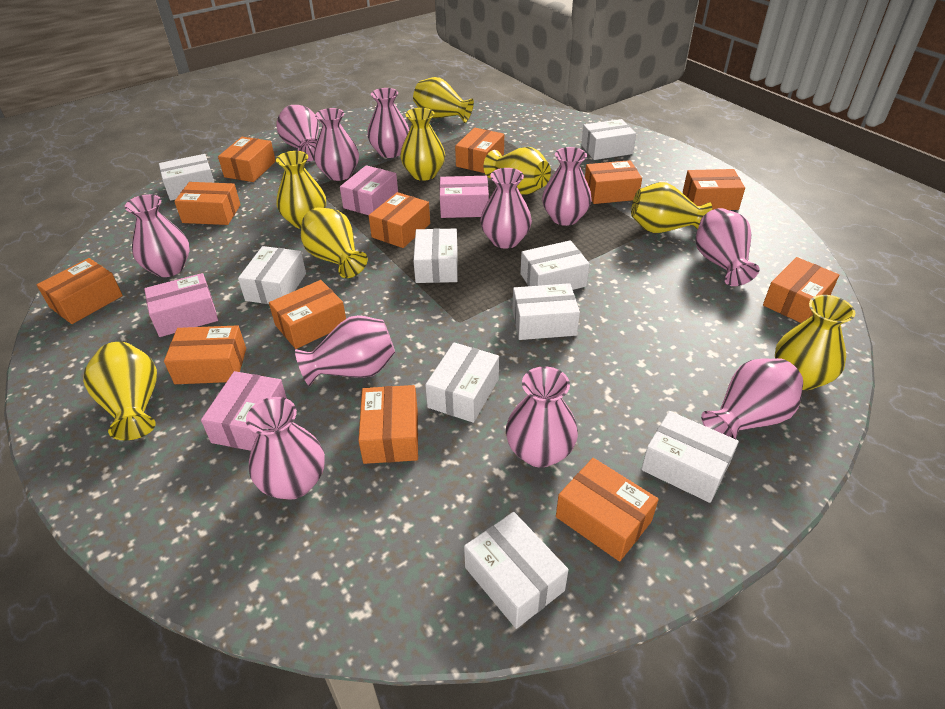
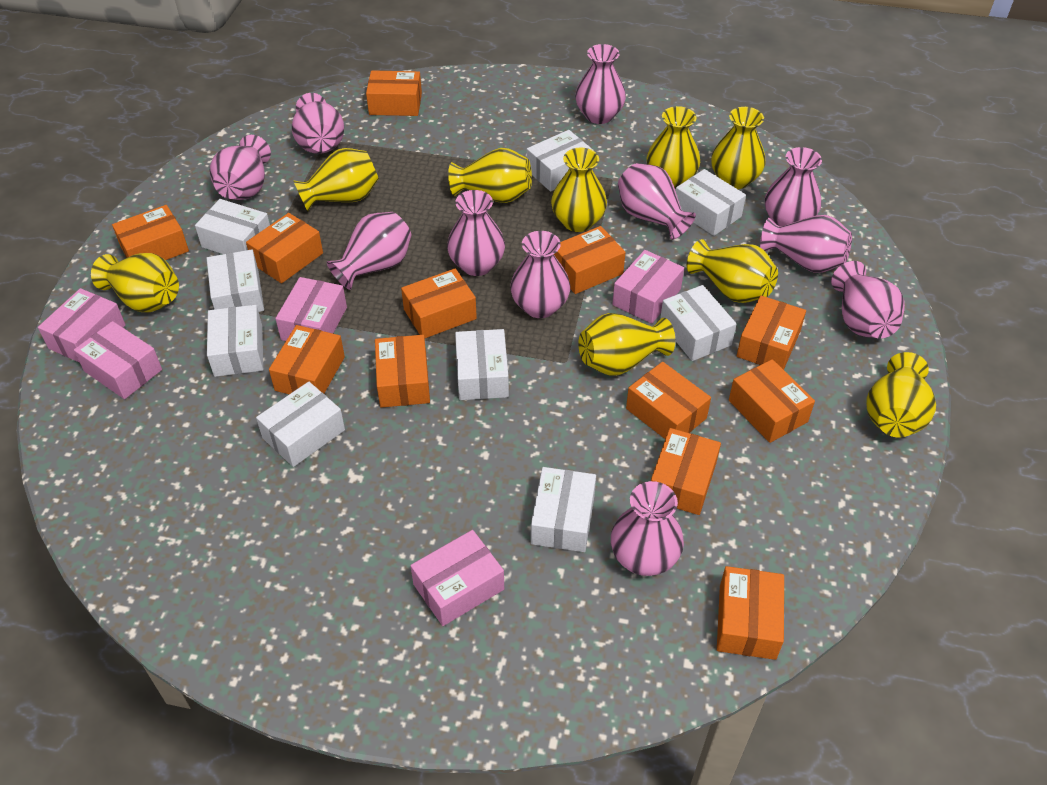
pink box: [144,273,218,337] [201,371,287,451] [340,165,398,215] [440,176,489,218] = 4 -> [38,288,126,363] [74,321,162,399] [275,277,347,341] [410,530,504,626] [612,250,684,324] = 5
yellow vase: [83,342,157,440] [276,151,326,229] [301,208,368,278] [400,108,445,181] [413,77,474,123] [484,147,551,195] [631,182,712,233] [775,295,855,390] = 8 -> [91,253,179,312] [293,148,379,211] [448,148,532,203] [551,147,607,232] [578,313,675,376] [647,106,700,189] [687,239,778,303] [711,107,765,189] [866,352,936,438] = 9

